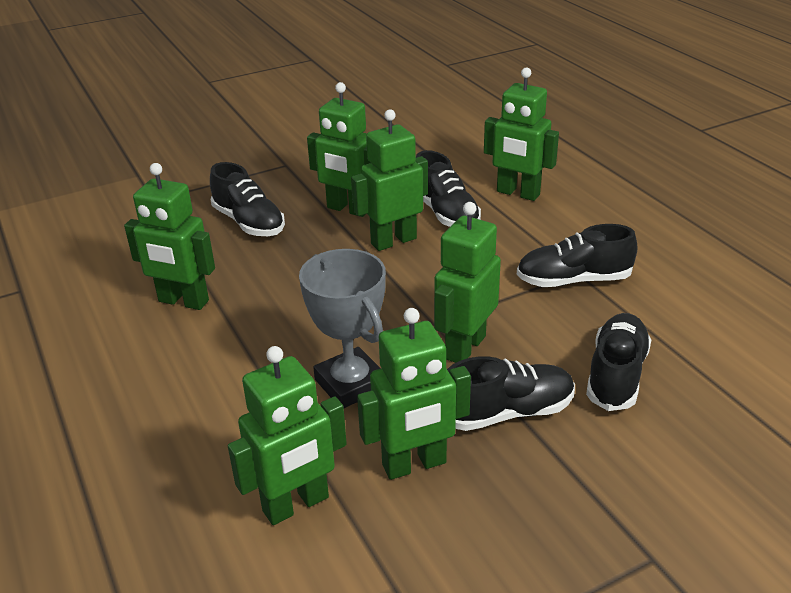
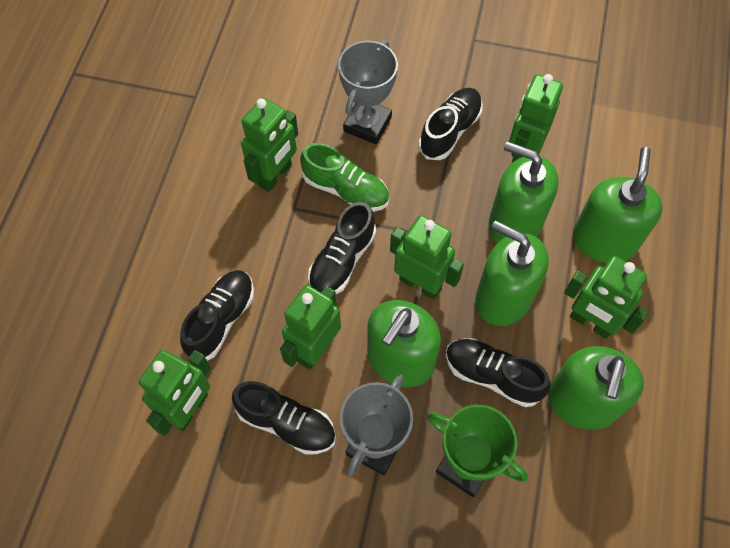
green robot: [124,163,215,310] [228,346,347,525] [307,82,370,217] [351,109,428,251] [357,308,471,480] [434,202,501,363] [484,67,559,201] = 7 -> [139,350,211,436] [241,98,298,192] [280,285,341,370] [390,215,464,300] [509,74,563,163] [564,256,649,339] = 6
green shoe: none = 0 -> [300,143,389,212] = 1
green soap dispenser: none = 0 -> [367,300,441,387] [475,220,549,326] [489,141,559,243] [548,346,644,430] [573,147,663,263] = 5
green trophy: none = 0 -> [427,405,528,497] = 1
grey trophy: [299,249,386,408] = 1 -> [338,40,398,144] [340,374,413,476] = 2

